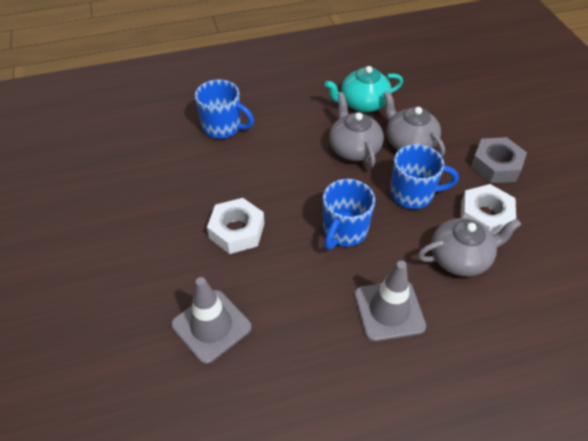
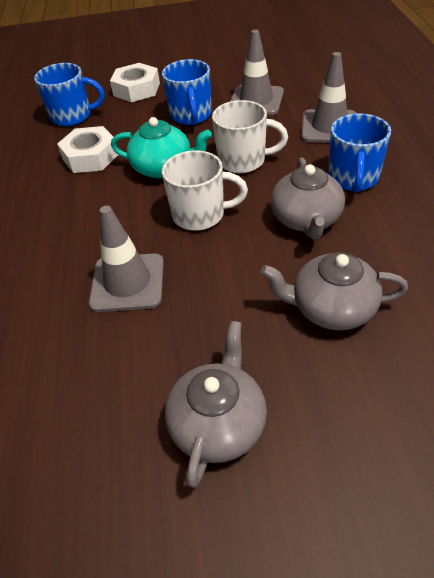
grey nut: [471,137,527,183] = 1 -> none = 0
grey traffic cone: [171,277,252,364] [354,261,426,342] = 2 -> [89,206,164,312] [230,30,284,115] [301,52,357,143] = 3
white mug: none = 0 -> [162,150,248,231] [212,100,288,173] = 2

